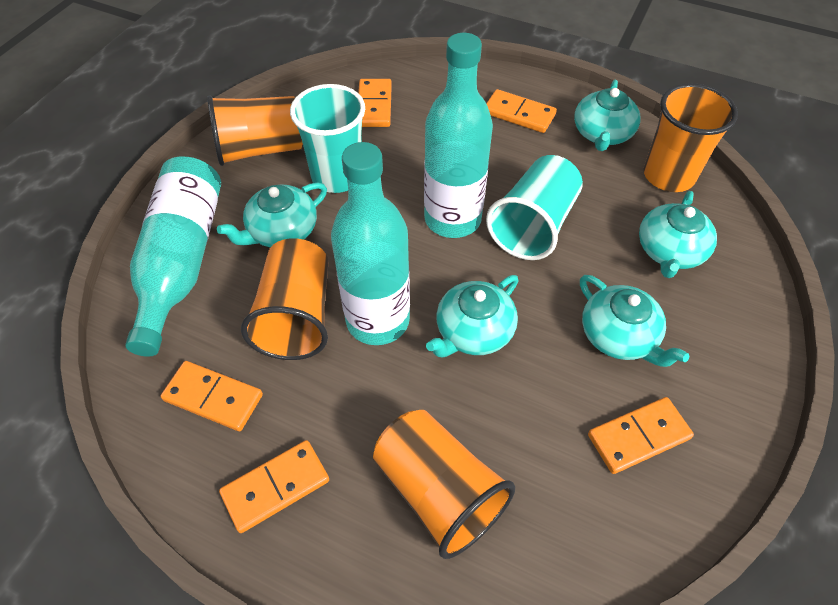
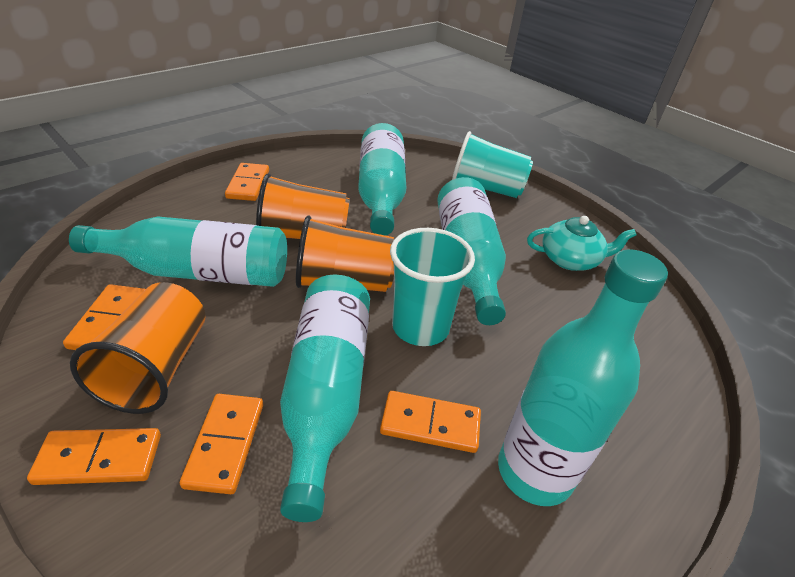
orange cup: [207,95,303,166] [241,238,329,360] [373,410,515,559] [643,83,738,192] = 4 -> [70,282,206,414] [256,173,350,239] [296,215,394,292] = 3
turquoise bottle: [125,157,221,357] [331,142,410,345] [424,33,493,238] = 3 -> [69,217,287,287] [280,274,370,522] [358,123,406,236] [437,177,506,325] [498,249,668,506] = 5
turquoise teapot: [217,182,327,247] [426,275,518,357] [574,80,641,151] [580,275,689,367] [639,191,717,278] = 5 -> [527,216,636,271] = 1

